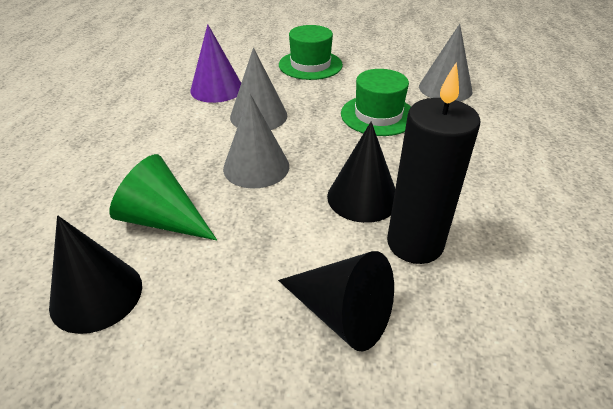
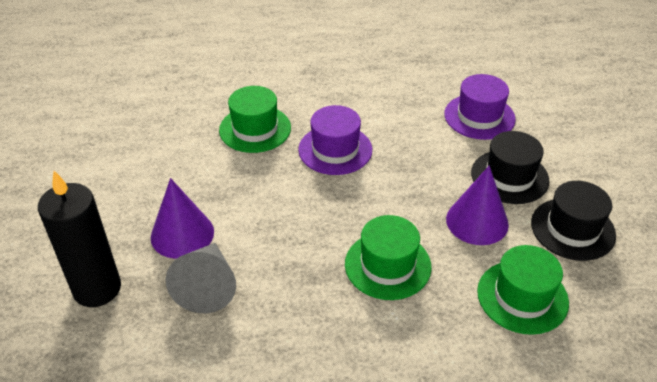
black cone: [49,216,142,334] [278,251,394,352] [327,122,395,223] = 3 -> none = 0
black hat: none = 0 -> [471,131,549,204] [531,181,616,261] = 2
green cone: [109,154,217,240] = 1 -> none = 0
green hat: [279,25,343,80] [341,69,411,136] = 2 -> [219,86,291,153] [345,215,432,300] [477,245,569,335] = 3
grey cone: [223,93,289,188] [230,48,287,130] [419,24,472,101] = 3 -> [166,243,236,313] = 1
purple cone: [190,24,241,103] = 1 -> [151,178,214,259] [446,166,509,245] = 2
purple hat: none = 0 -> [298,105,372,175] [444,74,516,140] = 2

